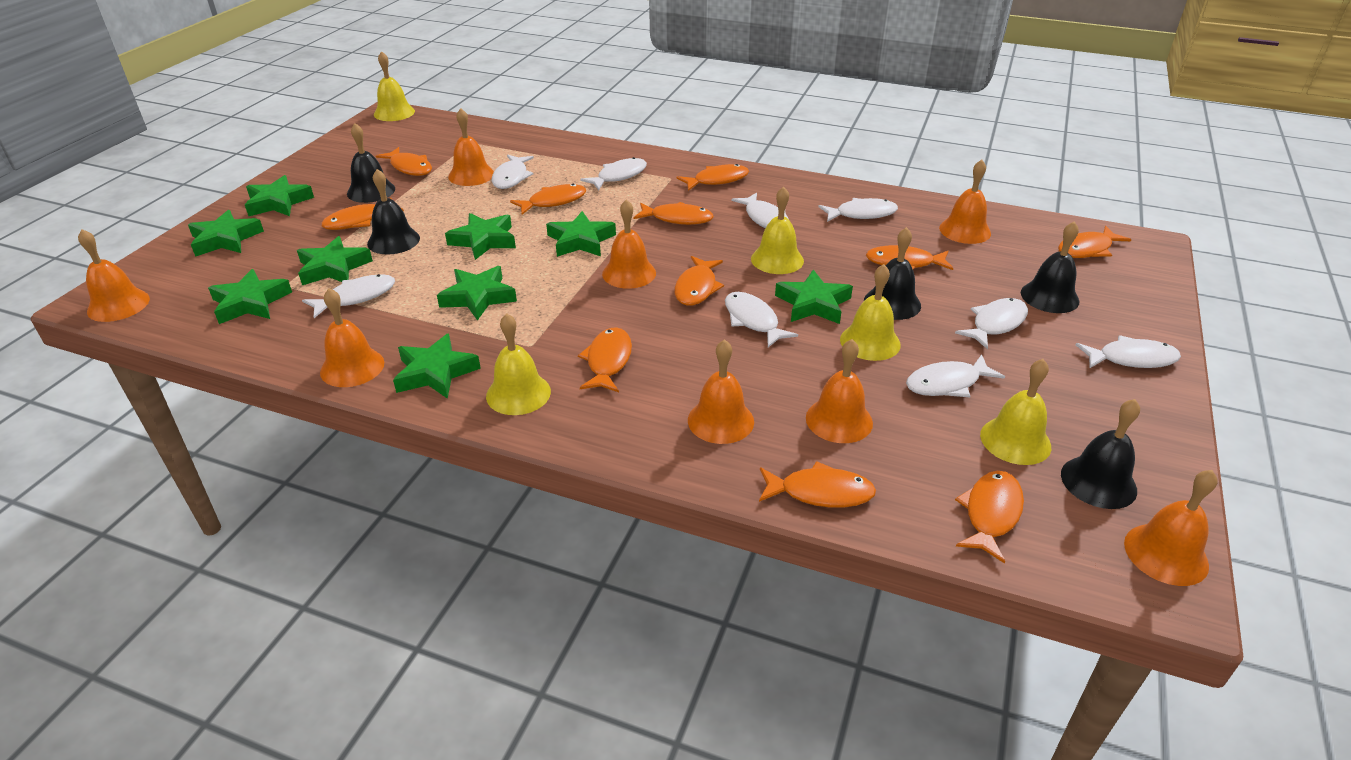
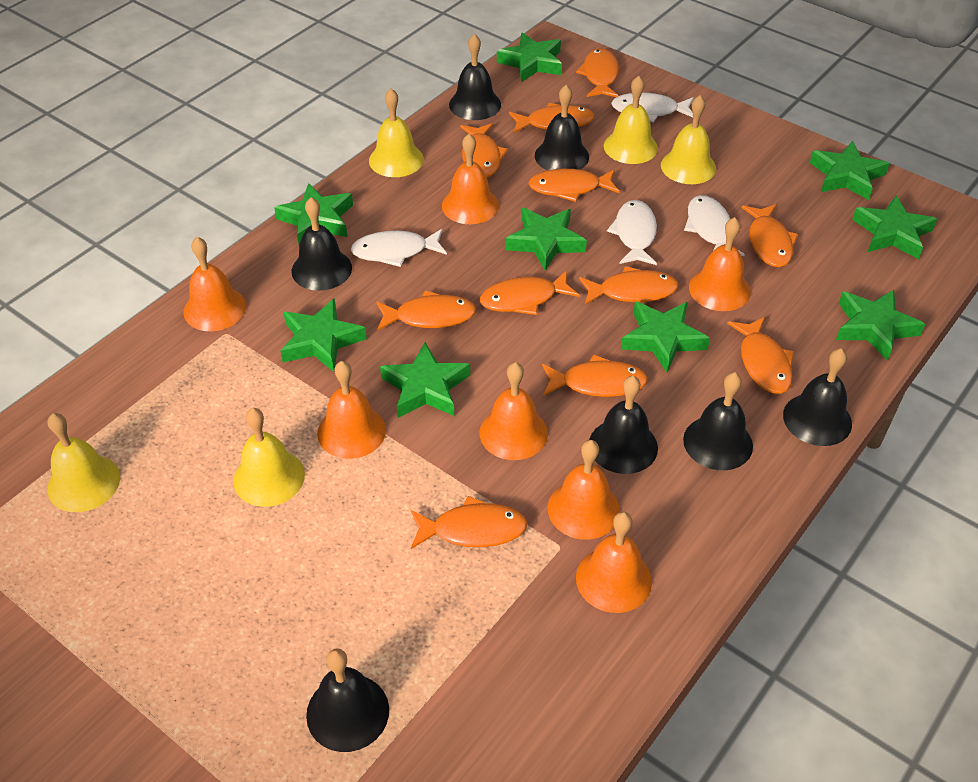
black bell: [347,123,395,203] [367,169,420,254] [864,227,921,320] [1021,221,1079,313] [1061,399,1140,509] = 5 -> [292,197,352,291] [306,648,389,752] [449,34,501,120] [535,85,589,170] [589,376,658,474] [683,372,753,470] [783,348,852,446] = 7
orange bell: [78,229,150,322] [320,288,384,387] [448,108,494,186] [602,199,656,289] [688,339,754,444] [806,339,873,443] [939,160,991,244] [1124,470,1218,586] = 8 -> [184,237,246,331] [317,361,386,459] [442,134,499,224] [480,362,548,460] [548,440,620,540] [576,512,652,613] [689,217,751,311] = 7
white fish: [302,274,395,318] [492,154,534,189] [580,157,647,190] [725,292,798,347] [731,193,789,228] [819,198,898,222] [906,354,1005,397] [955,298,1028,349] [1076,335,1181,368] = 9 -> [351,229,447,267] [607,200,657,265] [611,92,694,122] [684,195,745,256] = 4

